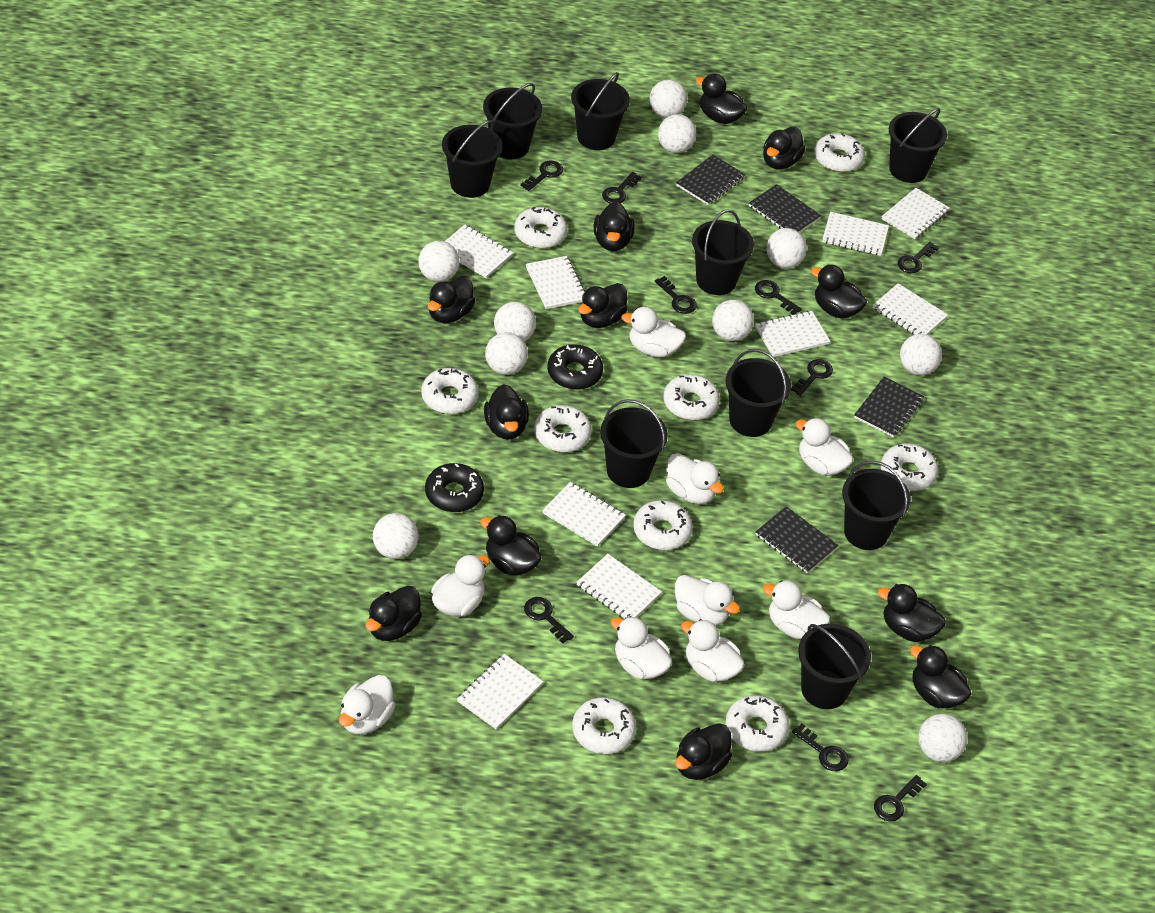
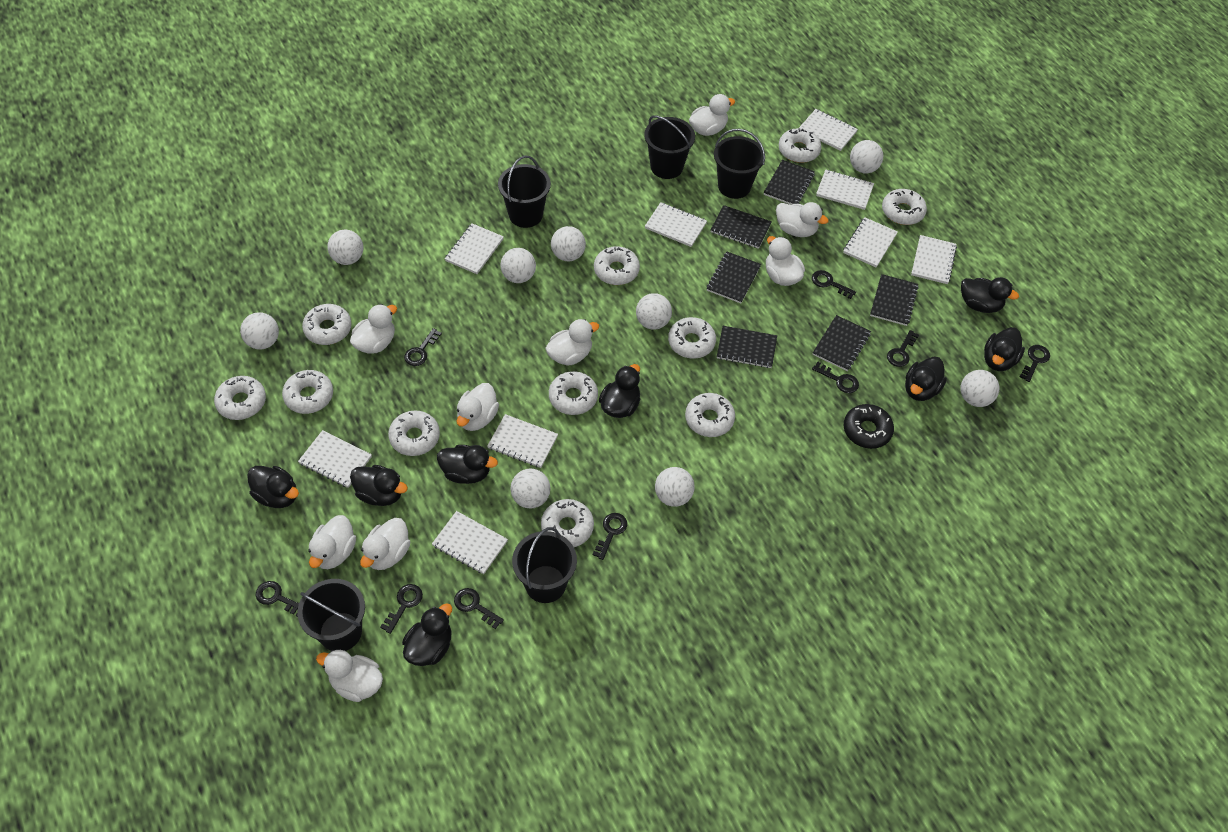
black bucket: [442,120,502,198] [483,83,542,159] [571,72,630,150] [600,399,668,488] [692,209,754,295] [726,349,791,437] [798,624,871,709] [842,461,911,550] [889,108,947,183] = 9 -> [297,579,365,651] [498,155,551,228] [512,527,577,603] [644,115,695,179] [714,129,765,199] = 5
black donut: [425,463,484,512] [547,344,603,390] = 2 -> [844,404,894,449] = 1
black duck: [366,585,422,641] [427,276,475,323] [480,515,542,575] [484,384,529,440] [578,283,628,328] [594,202,635,251] [675,723,732,780] [696,74,747,124] [763,126,805,169] [811,265,867,319] [878,584,946,642] [910,645,971,708] = 12 -> [247,466,299,508] [350,465,408,506] [402,603,452,666] [437,445,498,484] [599,364,640,418] [905,357,947,401] [961,277,1019,313] [984,327,1025,371] = 8
black notebook: [676,155,745,205] [749,184,821,233] [756,506,838,573] [854,376,924,438] = 4 -> [707,252,761,303] [711,205,772,249] [717,326,777,368] [764,160,815,205] [813,315,871,371] [870,274,919,326] = 6
white ball: [373,513,419,559] [418,241,460,282] [485,332,528,375] [494,302,536,342] [650,80,687,118] [658,114,696,153] [712,300,754,341] [766,228,807,268] [900,334,942,376] [918,714,967,762] = 10 -> [240,312,279,349] [327,229,364,265] [501,248,536,283] [510,469,551,509] [551,226,586,261] [636,293,672,330] [655,467,695,507] [850,140,883,173] [961,370,999,407] = 9
white donut: [421,368,478,414] [514,207,567,248] [534,405,591,452] [572,697,636,754] [633,500,693,550] [663,374,720,420] [726,695,789,751] [814,133,865,172] [881,443,938,491] = 9 -> [214,376,266,420] [282,370,333,414] [302,304,352,345] [388,410,440,456] [541,499,594,547] [549,371,598,415] [594,246,640,285] [668,317,716,359] [685,393,735,437] [779,128,821,163] [882,189,927,225] = 11

